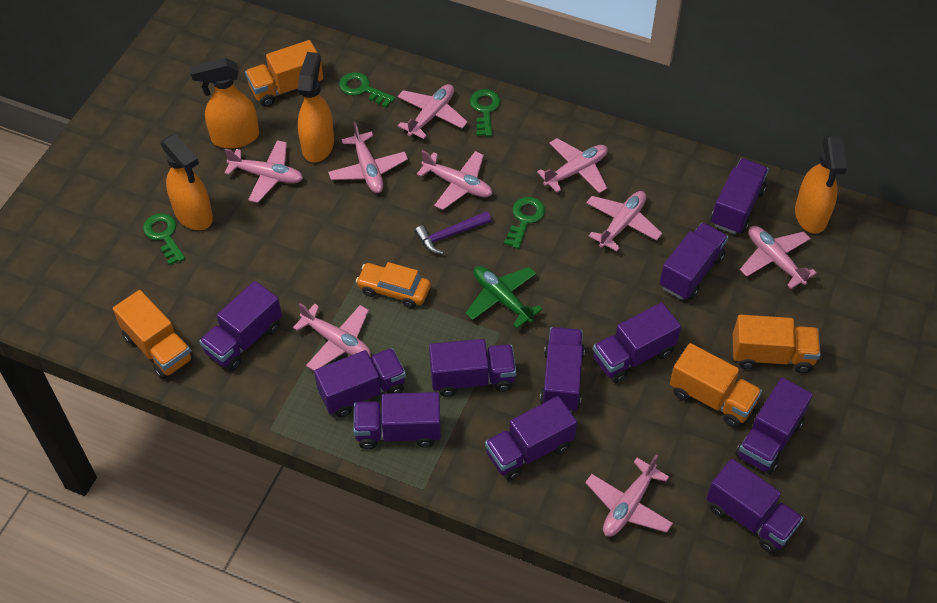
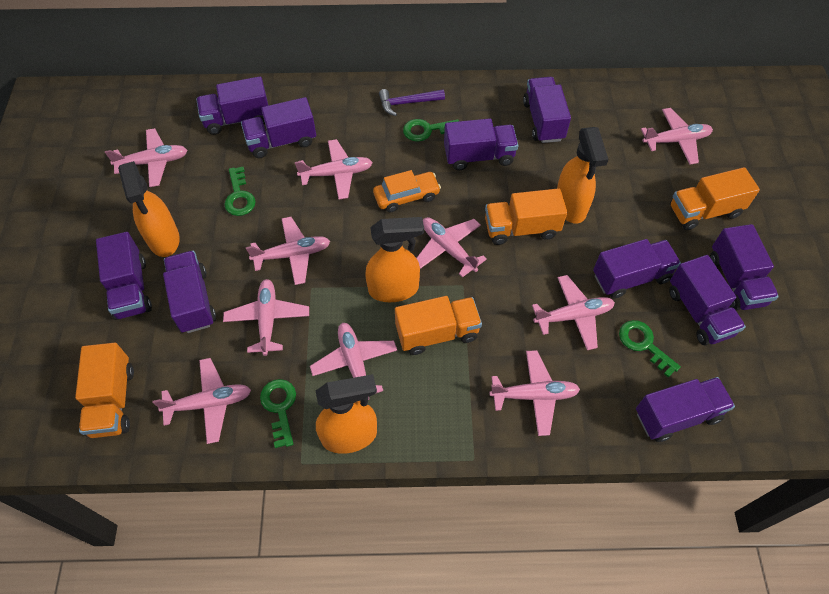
green plane: [465,266,543,328] = 1 -> none = 0
pink plane: [224,140,303,203] [293,303,371,371] [328,122,408,193] [398,84,468,139] [417,150,492,210] [537,138,608,193] [585,455,673,537] [586,191,662,251] [740,226,817,289] = 9 -> [105,128,187,187] [152,358,251,444] [223,279,309,356] [246,217,330,285] [295,139,373,200] [310,323,397,400] [416,217,487,277] [489,350,580,436] [532,275,615,350] [641,108,713,164] = 10
purple truck: [199,281,282,371] [314,348,406,417] [354,392,441,449] [429,339,516,397] [485,396,577,481] [540,327,585,412] [593,302,681,383] [660,222,728,300] [706,459,803,553] [711,158,769,234] [735,378,813,474] = 11 -> [96,232,152,320] [163,251,216,333] [196,76,268,135] [241,97,316,158] [444,118,518,170] [523,77,571,143] [593,239,681,299] [636,377,735,442] [669,255,746,345] [710,224,779,311] = 10

